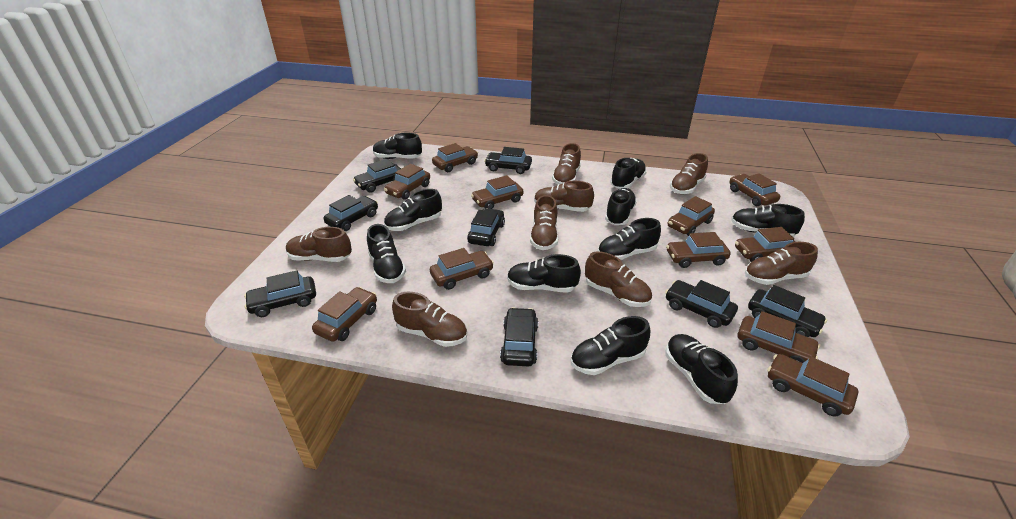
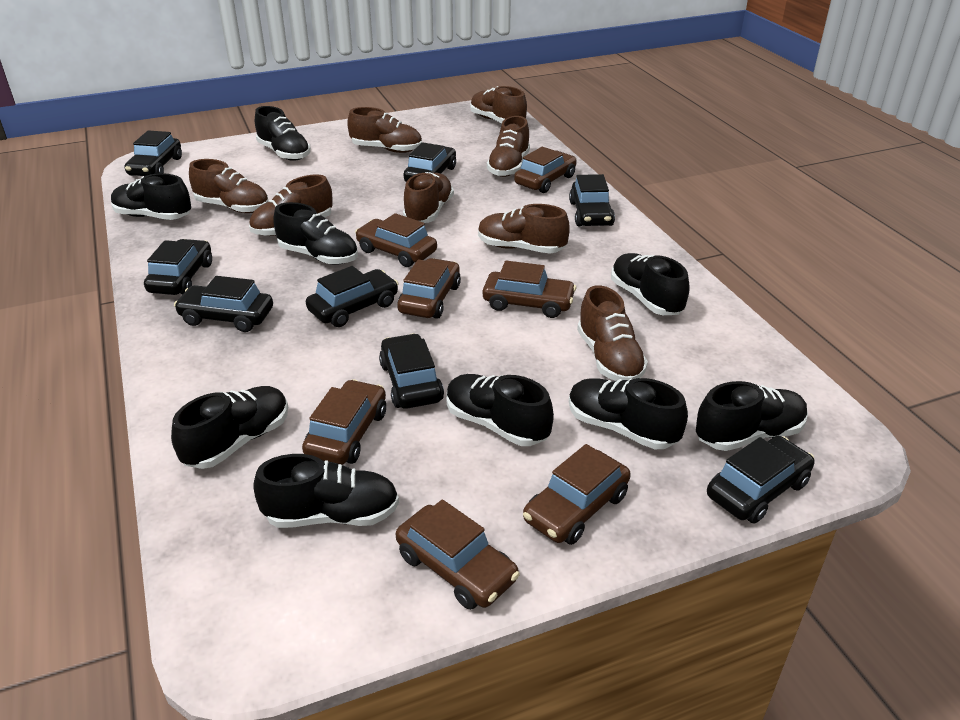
black shoe: [367,224,406,283] [373,133,422,159] [384,189,442,231] [507,254,581,293] [571,316,650,375] [598,218,661,260] [605,188,637,225] [610,158,647,189] [666,334,738,404] [731,204,805,237] = 10 -> [111,173,191,220] [171,386,288,469] [253,454,399,528] [255,106,311,161] [274,202,358,265] [447,374,554,446] [569,378,688,449] [611,253,690,315] [696,381,808,451] = 9
brown car: [312,287,377,342] [384,164,430,200] [430,248,494,290] [432,143,478,172] [471,175,523,209] [666,232,731,268] [668,196,715,236] [729,173,780,206] [735,227,795,262] [738,311,820,363] [768,354,858,417] = 11 -> [302,379,386,465] [355,213,437,267] [396,499,520,610] [397,258,461,319] [483,261,576,318] [514,147,577,193] [523,444,631,545] = 7

